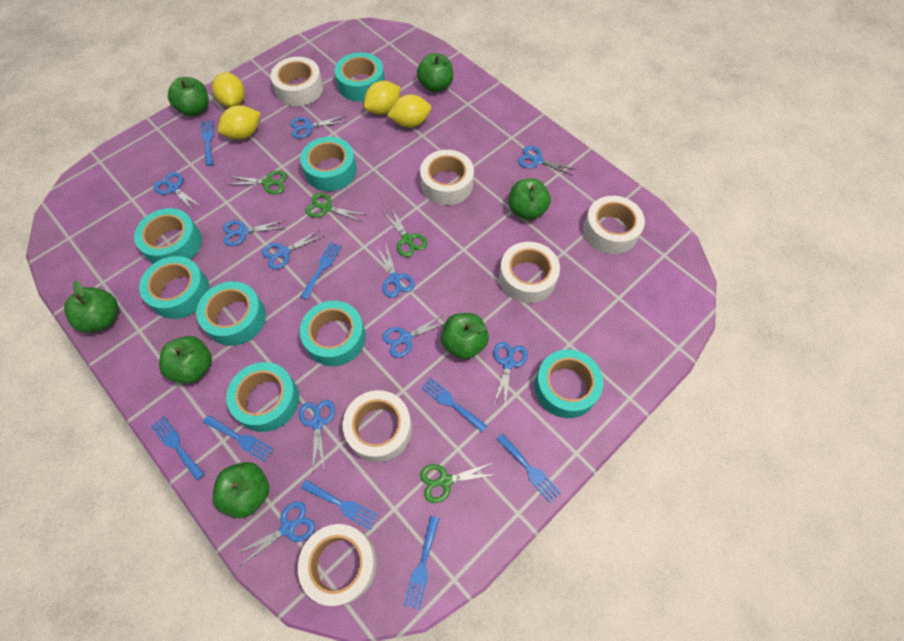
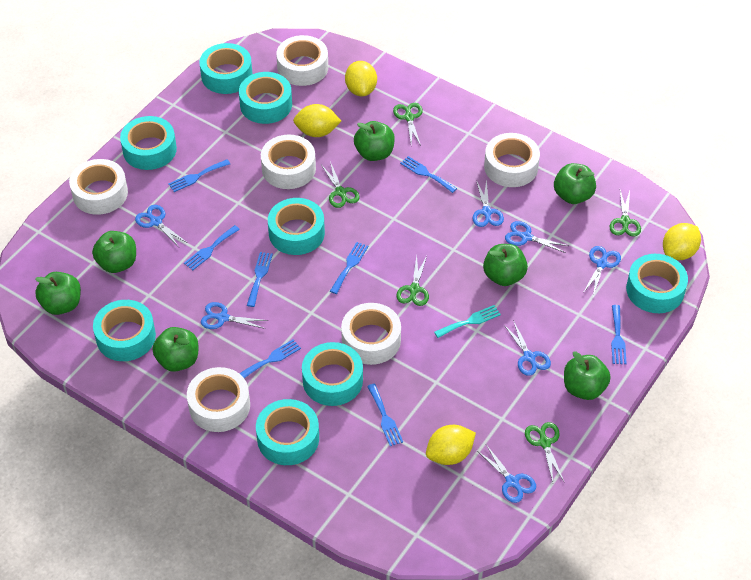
blue scissors: [153,172,202,212] [223,220,285,246] [235,501,315,565] [262,229,324,269] [290,116,345,139] [299,400,335,474] [376,245,414,298] [382,314,445,358] [493,342,528,405] [518,146,576,176] = 10 -> [135,205,186,247] [201,302,268,329] [473,179,504,227] [477,445,536,503] [504,320,551,376] [505,221,569,253] [583,246,621,296] = 7
green scissors: [227,170,287,194] [305,193,366,222] [383,207,427,257] [420,463,497,503] = 4 -> [321,161,360,208] [393,103,423,146] [396,256,429,306] [525,422,564,482] [610,190,641,237] = 5
turquoise fork: none = 0 -> [434,305,501,338] = 1

